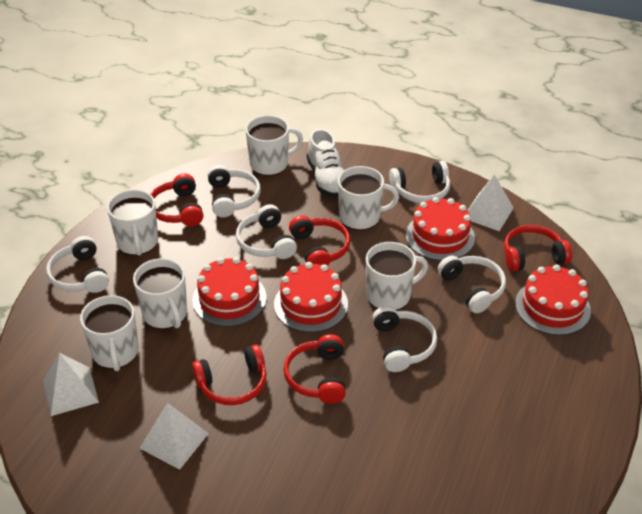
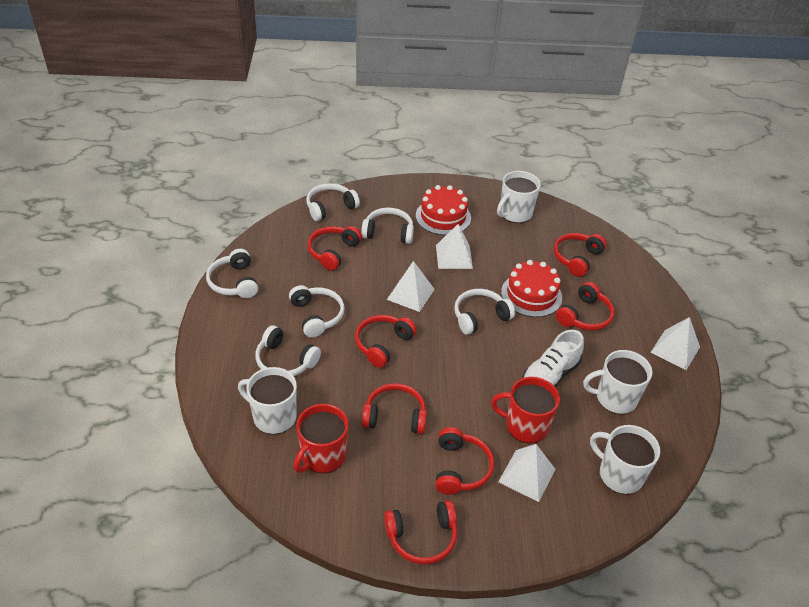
red cake: [193,257,266,327] [274,262,348,332] [406,197,475,261] [515,265,591,335] = 4 -> [416,185,471,235] [501,260,562,317] = 2
red headphones: [151,174,203,226] [192,344,267,405] [283,334,346,404] [289,215,350,266] [504,225,572,271] = 5 -> [307,226,362,271] [355,315,417,368] [362,383,427,434] [384,500,457,565] [435,427,494,495] [554,233,607,277] [556,282,615,331] = 7
red mug: none = 0 -> [293,404,348,473] [491,377,560,444] = 2
white mug: [80,295,139,371] [107,189,158,256] [133,258,187,329] [245,115,303,176] [338,166,399,230] [366,242,428,310] = 6 -> [238,367,297,435] [497,171,541,223] [583,350,652,414] [590,425,660,494] = 4
white pyramid: [43,353,99,416] [140,403,209,470] [468,175,514,231] = 3 -> [387,261,435,312] [436,224,473,269] [498,444,556,502] [650,317,700,370] = 4

